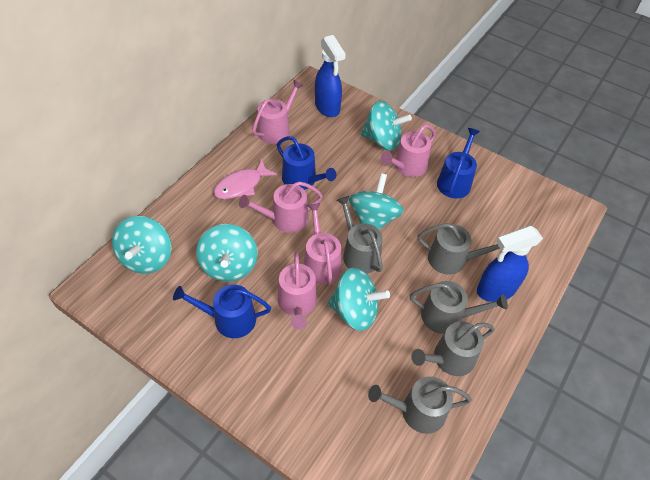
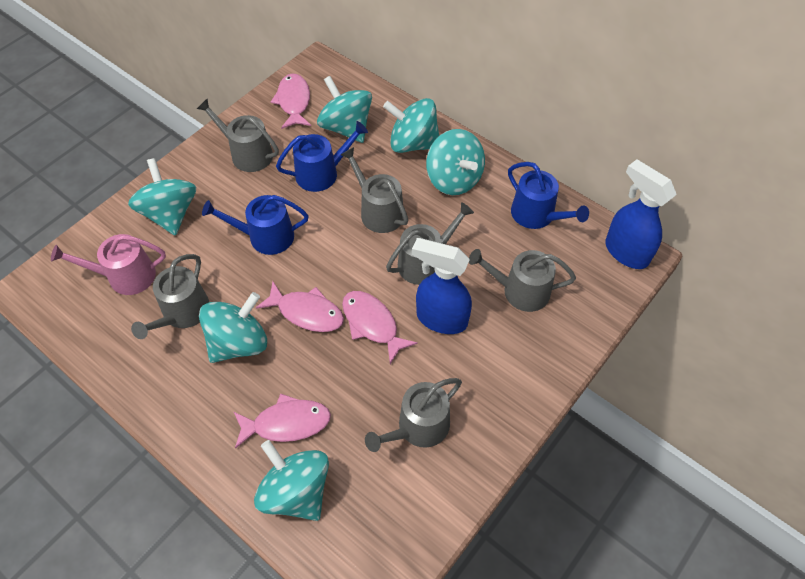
grey watering can: [337,196,383,274] [368,376,472,434] [410,281,508,334] [411,321,494,376] [418,223,500,275] = 5 -> [131,254,210,339] [197,99,279,172] [341,147,408,233] [365,378,462,452] [386,202,474,285] [469,249,576,312] = 6
pink fish: [214,160,277,199] = 1 -> [234,394,331,449] [256,281,344,332] [271,73,311,129] [342,291,418,364] = 4
pink watering can: [239,182,323,233] [252,80,304,144] [278,252,317,330] [304,203,341,285] [381,125,436,177] = 5 -> [51,234,166,295] = 1
turquoise spinning top: [112,216,171,274] [196,224,258,282] [328,268,390,331] [349,173,404,230] [361,101,412,150] = 5 -> [128,158,196,236] [199,292,267,363] [254,440,329,521] [317,76,372,143] [383,98,439,153] [426,129,485,195] = 6

